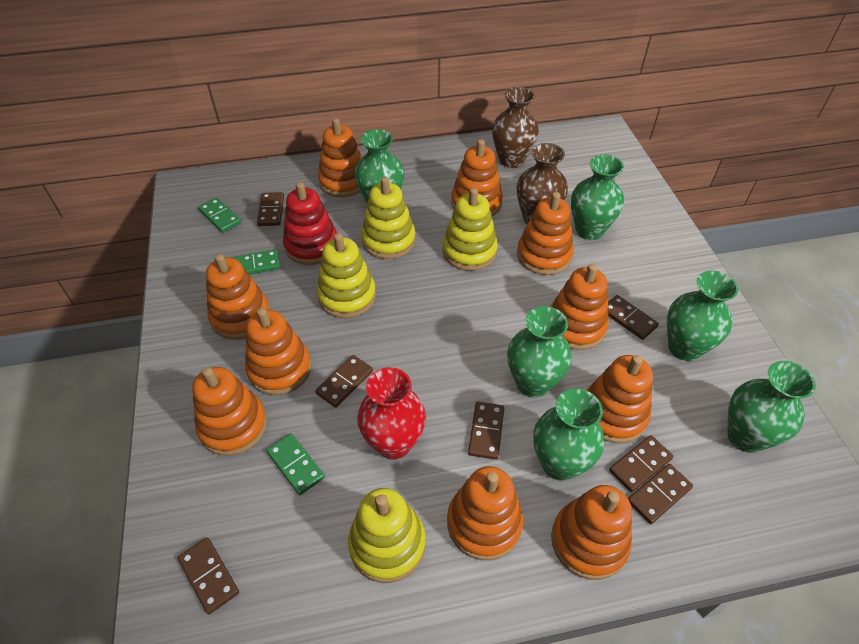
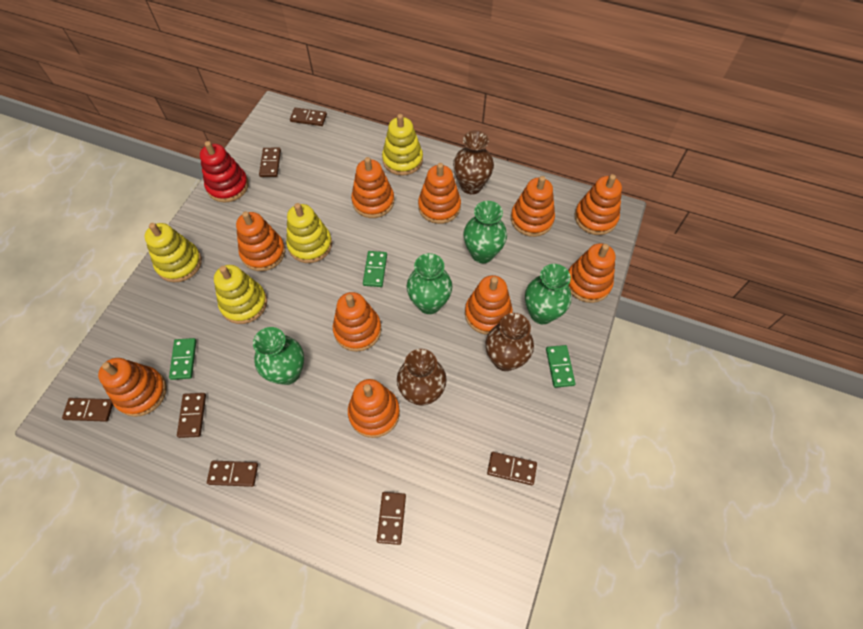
brown vase: [492,87,539,168] [517,143,568,224] = 2 -> [397,349,447,406] [453,130,494,195] [486,313,534,371] = 3
green vase: [354,129,404,203] [507,306,572,397] [533,388,604,481] [571,154,624,240] [667,271,738,361] [727,361,816,453] = 6 -> [253,327,304,385] [406,253,452,314] [464,201,507,263] [525,264,572,324] = 4
red vase: [357,367,426,459] = 1 -> none = 0

